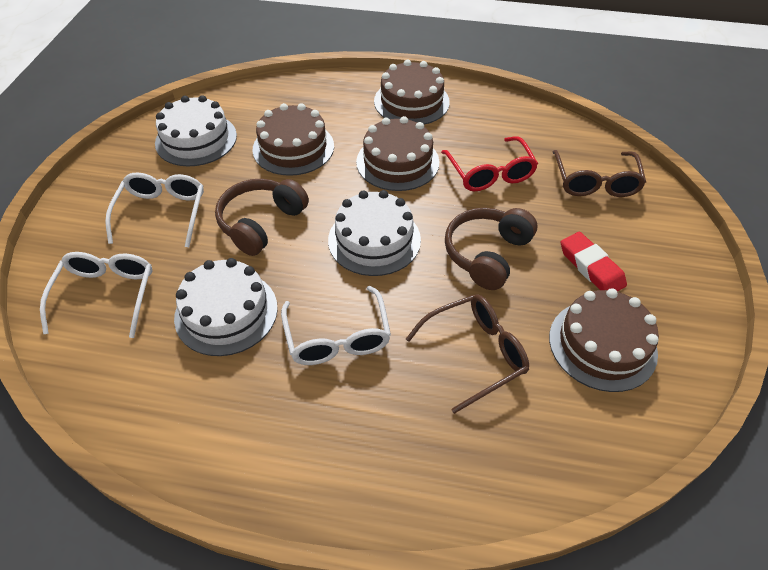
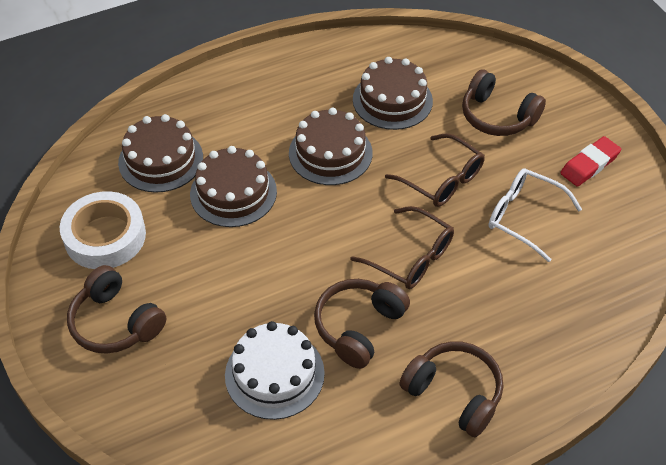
brown headphones: [215,179,309,256] [445,208,537,290] = 2 -> [67,265,166,354] [314,279,410,369] [399,341,503,437] [462,70,546,136] = 4
red glasses: [441,136,538,191] = 1 -> none = 0
white cake: [155,95,237,166] [174,258,278,356] [328,190,421,276] = 3 -> [225,321,325,420] = 1
white glasses: [40,252,152,338] [105,172,204,247] [281,286,391,365] = 3 -> [488,168,582,262] = 1
white tape: none = 0 -> [60,191,146,269] = 1

